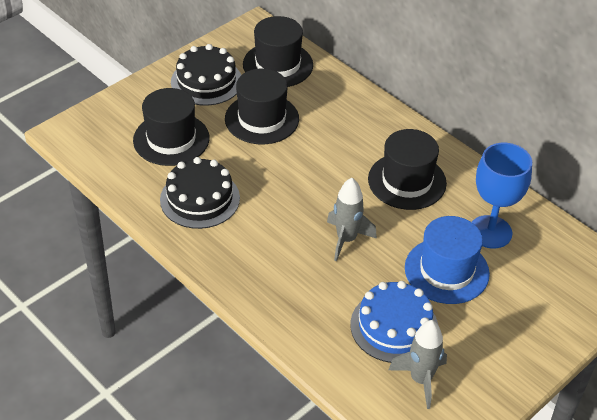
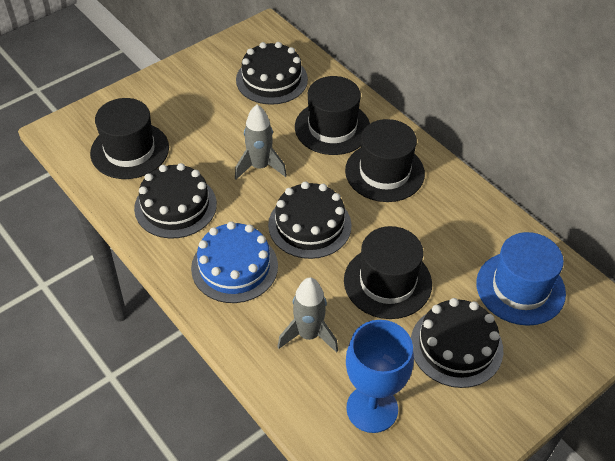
black cake: [160,157,240,229] [171,44,241,106] = 2 -> [134,163,217,239] [236,42,308,105] [268,182,352,259] [411,298,503,388] = 4

